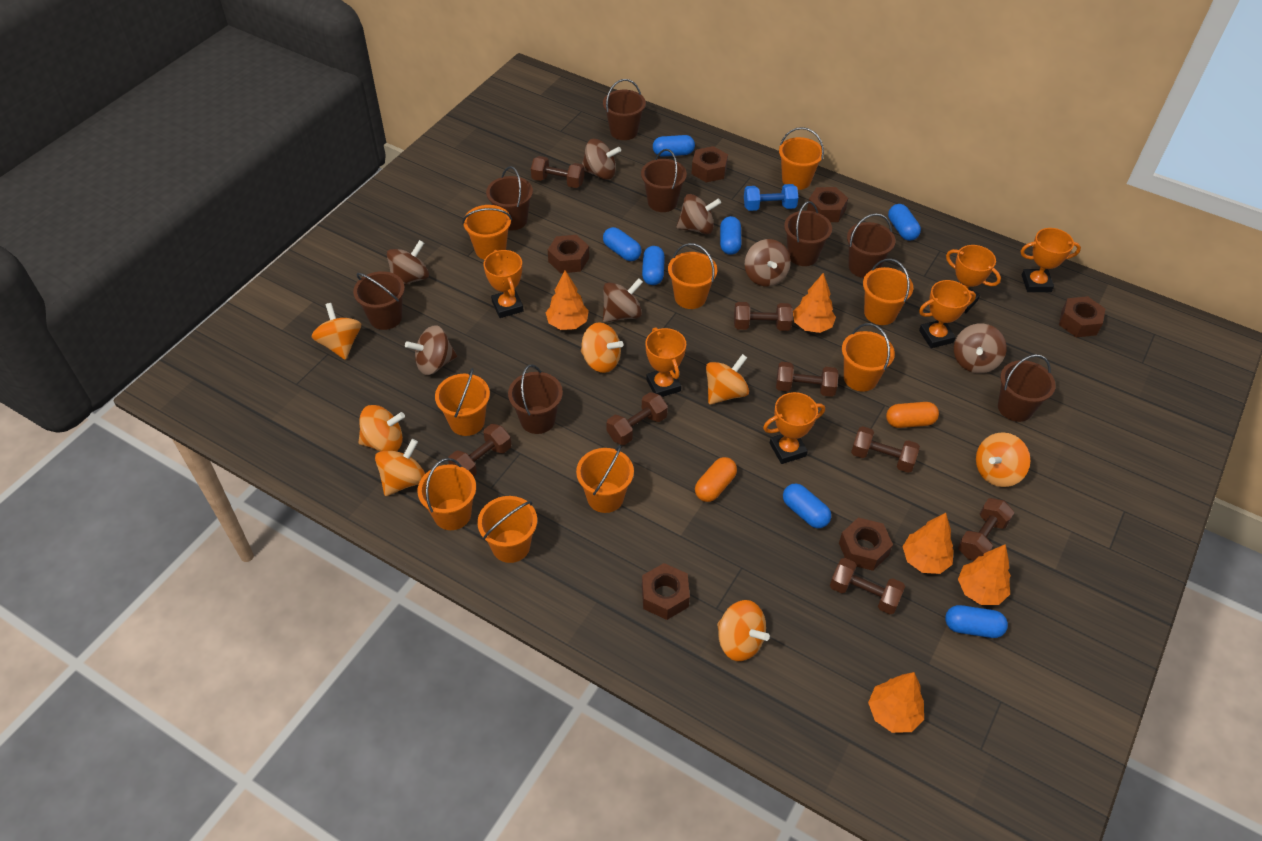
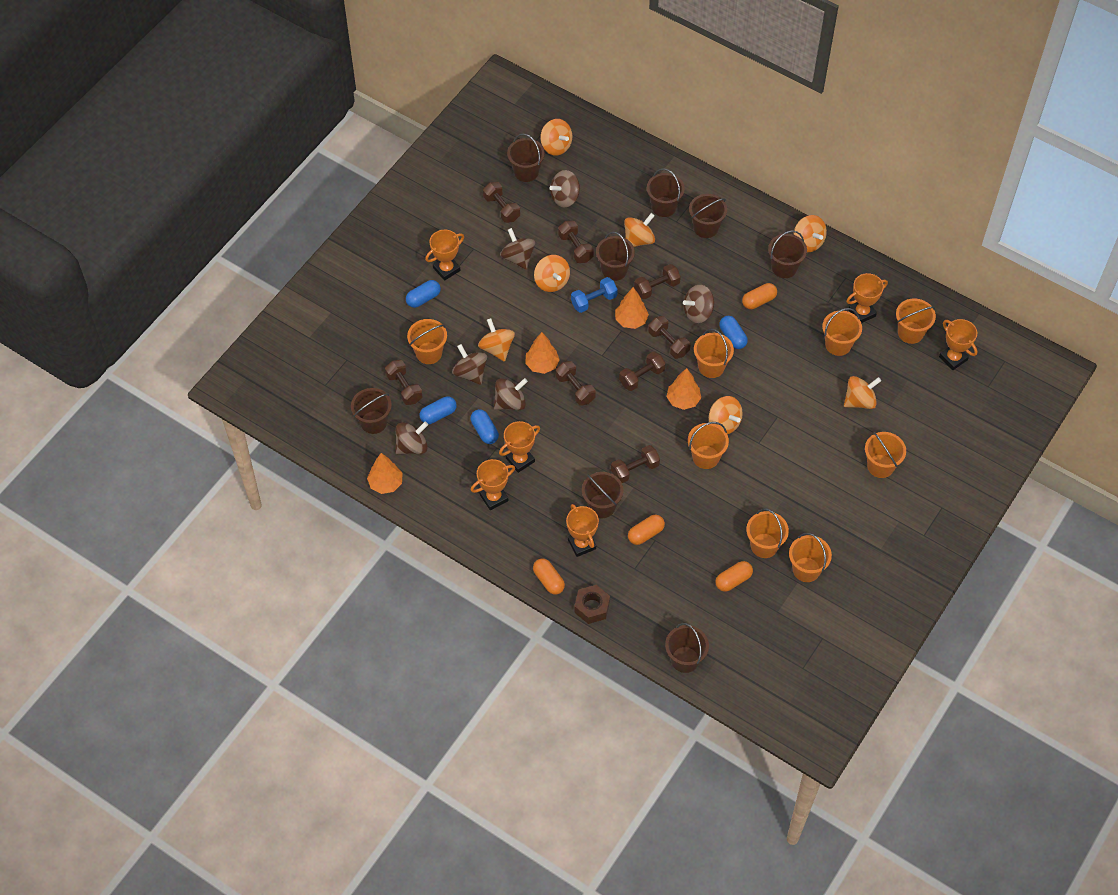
blue capsule: [603,227,641,261] [642,246,665,285] [653,135,695,157] [720,216,742,255] [783,483,831,528] [888,204,921,241] [945,605,1008,638] = 7 -> [406,280,441,308] [420,396,457,424] [471,409,499,444] [719,316,748,349] = 4
brown nut: [548,235,589,273] [642,563,690,620] [691,146,728,182] [807,187,848,222] [839,517,893,571] [1059,296,1105,337] = 6 -> [574,585,610,624] = 1
brown spinning top: [387,240,429,285] [405,325,457,375] [582,139,621,180] [603,278,643,322] [676,194,721,234] [745,239,791,286] [954,323,1007,373] = 7 -> [395,422,428,454] [452,344,487,385] [494,378,528,410] [500,228,535,270] [549,170,580,207] [683,285,714,323] = 6
orange bucket: [417,458,476,530] [435,368,490,436] [462,205,512,260] [477,496,537,563] [576,445,634,513] [668,243,717,309] [779,127,824,190] [842,323,895,392] [863,259,913,325] = 9 -> [407,319,447,364] [688,422,729,469] [694,329,734,378] [746,508,789,558] [789,533,832,582] [822,308,862,356] [865,432,906,478] [896,298,936,344] = 8
orange capsule: [695,457,737,502] [886,402,939,428] = 2 -> [533,559,565,595] [628,515,665,545] [715,561,753,592] [742,283,777,309] = 4
orange tree: [546,271,589,330] [793,273,836,333] [868,672,924,733] [903,513,954,574] [958,544,1011,605] = 5 -> [367,453,403,494] [525,332,560,374] [615,287,649,329] [666,368,701,410] = 4

